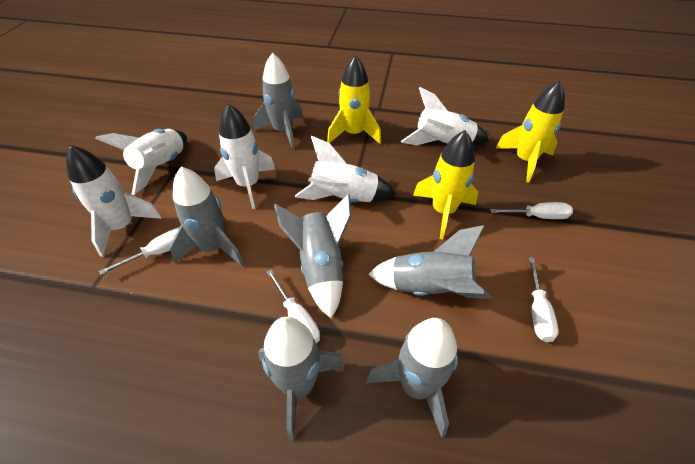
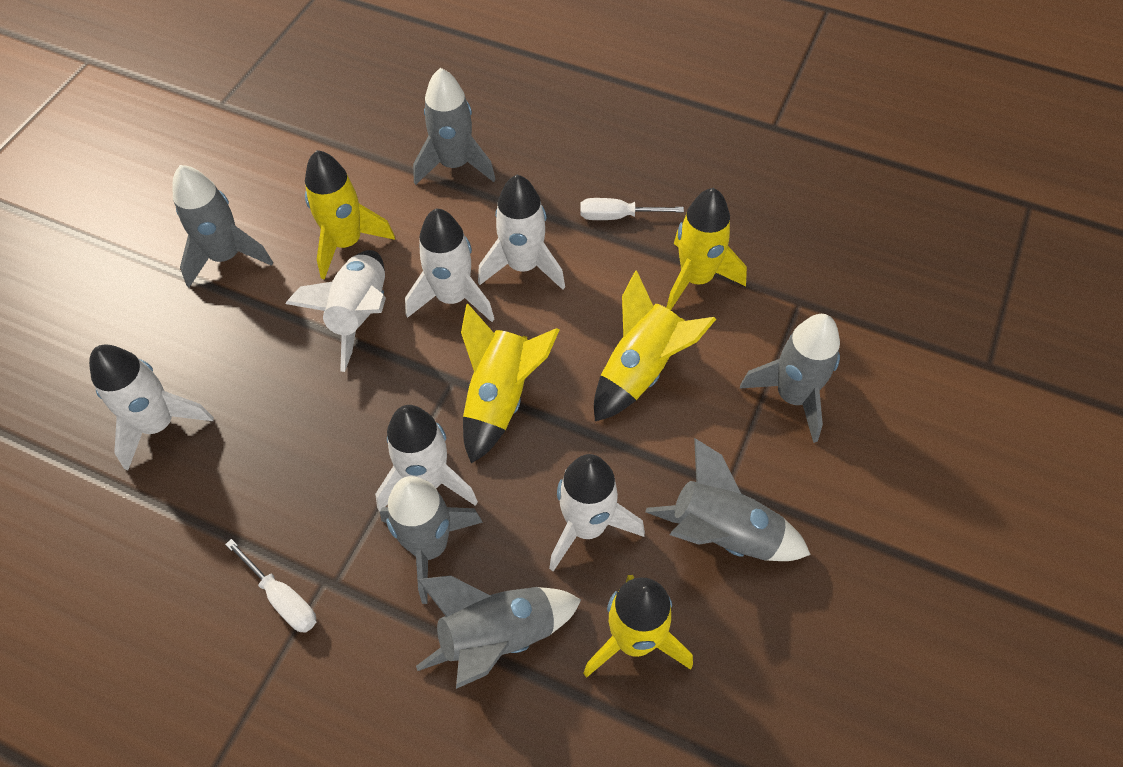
white rocket: [66,145,162,257] [95,129,187,195] [214,104,276,209] [295,136,396,202] [401,87,489,147] = 5 -> [89,345,214,471] [286,250,386,372] [375,405,478,512] [405,208,495,322] [478,175,565,290] [549,454,645,571] = 6
white screwdriver: [99,228,179,275] [266,269,320,343] [490,202,573,219] [528,257,559,342] = 4 -> [225,539,316,633] [580,198,684,220] = 2
yellow rocket: [327,55,381,144] [413,130,478,239] [496,81,565,183] = 3 -> [305,150,395,280] [461,304,559,464] [583,575,693,678] [594,270,716,421] [666,188,747,310] = 5

